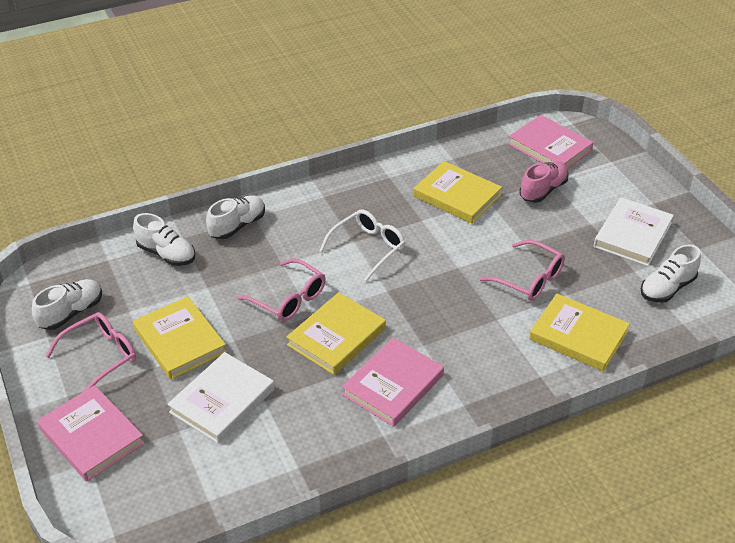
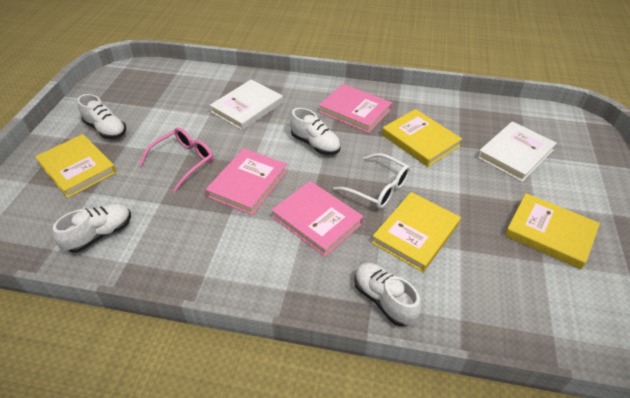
pink glasses: [46,312,136,392] [237,258,326,321] [479,240,565,301] = 3 -> [139,127,214,192] = 1
pink shoe: [520,161,569,203] = 1 -> none = 0

